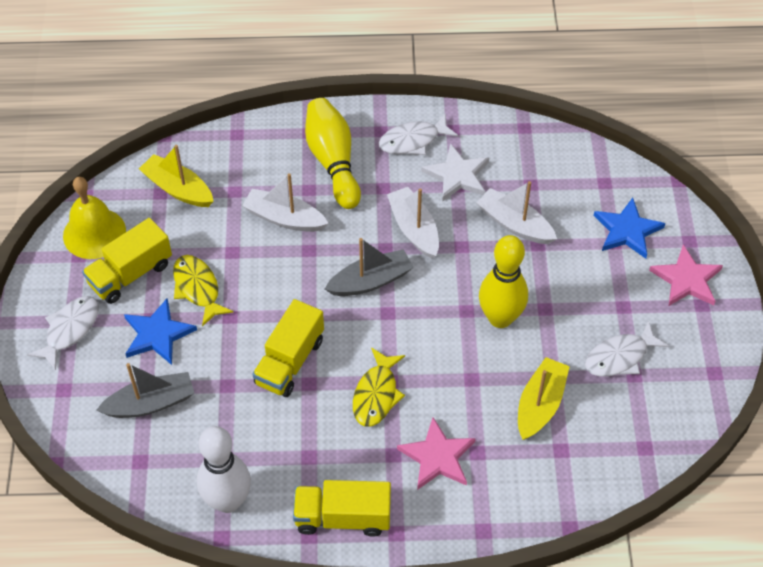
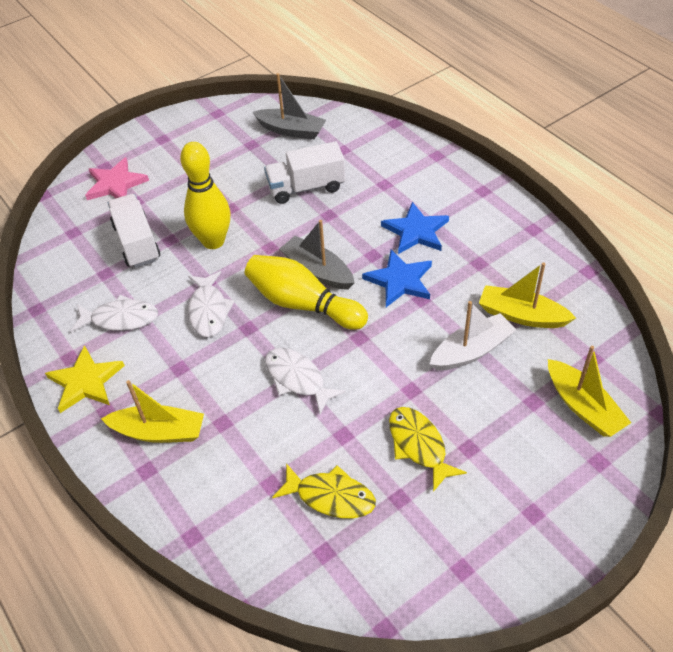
pink star: [397,417,476,490] [649,245,723,306] = 2 -> [85,157,149,200] = 1
white boat: [242,173,329,232] [387,187,439,259] [477,181,557,244] = 3 -> [430,301,517,370] = 1
white bowling pin: [197,426,251,513] = 1 -> none = 0
white star: [421,143,489,202] = 1 -> none = 0
white truck: none = 0 -> [108,194,160,268] [264,141,345,204] = 2
yellow bell: [63,177,126,259] = 1 -> none = 0
yellow boat: [139,145,214,207] [518,357,570,440] = 2 -> [101,380,204,443] [479,262,576,328] [548,346,631,437] = 3
yellow star: none = 0 -> [45,345,125,413] = 1
yellow truck: [82,218,172,304] [252,299,324,397] [293,480,391,537] = 3 -> none = 0

